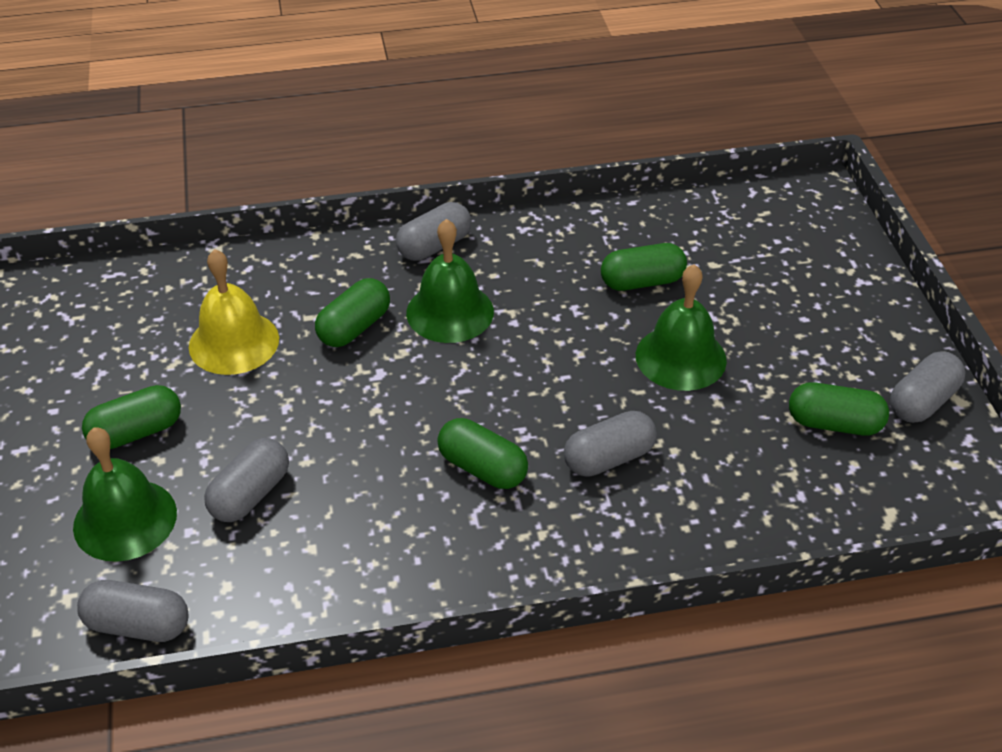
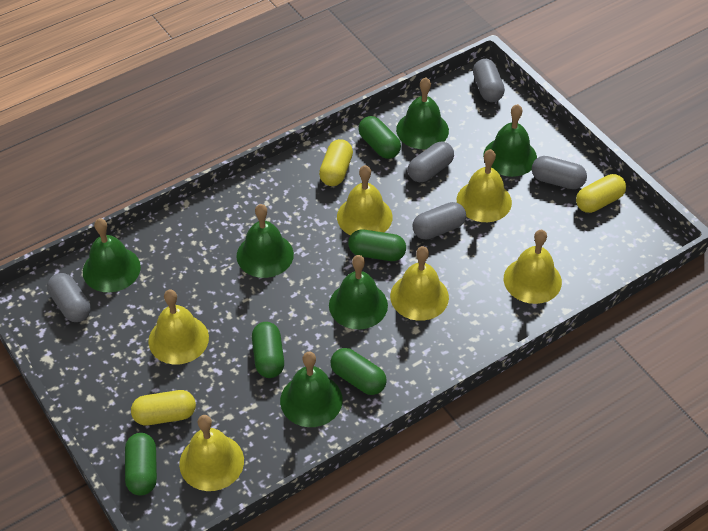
green bell: [73,427,177,562] [406,219,494,343] [636,264,727,391] = 3 -> [83,218,141,292] [236,204,294,278] [280,352,343,427] [329,255,388,330] [396,77,449,149] [483,104,537,177] = 6
yellow bell: [189,249,279,375] = 1 -> [148,289,209,365] [179,415,244,491] [337,165,393,235] [390,246,449,321] [457,149,512,222] [504,230,562,304] = 6
yellow capsule: none = 0 -> [131,390,196,425] [319,139,353,186] [576,174,626,213] = 3

